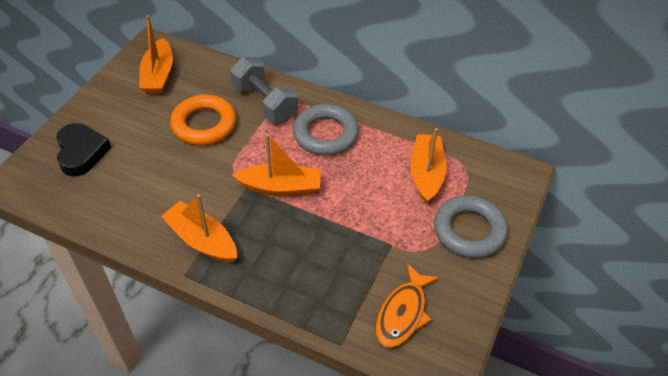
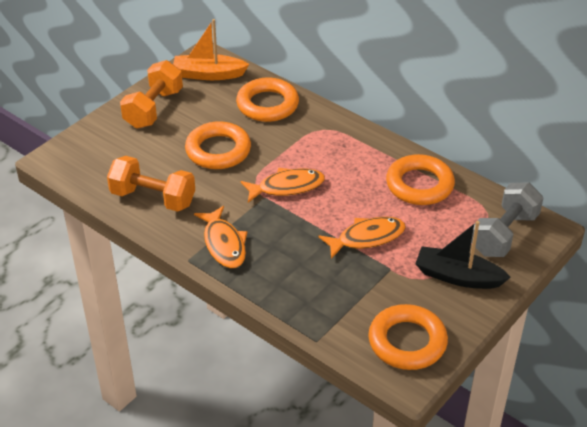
black boat: none = 0 -> [415,221,511,289] = 1
black heart: [56,123,111,177] = 1 -> none = 0
grey ring: [293,104,359,156] [434,195,508,258] = 2 -> none = 0
orange boat: [139,15,173,94] [161,194,237,263] [232,134,321,196] [411,128,447,203] = 4 -> [173,19,249,80] = 1
orange dumbbell: none = 0 -> [107,156,195,212] [120,60,183,129] = 2
orange fish: [376,263,439,348] = 1 -> [194,206,247,268] [241,168,325,202] [318,217,406,259] = 3
orange ring: [170,94,236,145] = 1 -> [185,121,251,169] [236,78,299,122] [368,304,448,370] [386,154,455,205] = 4

